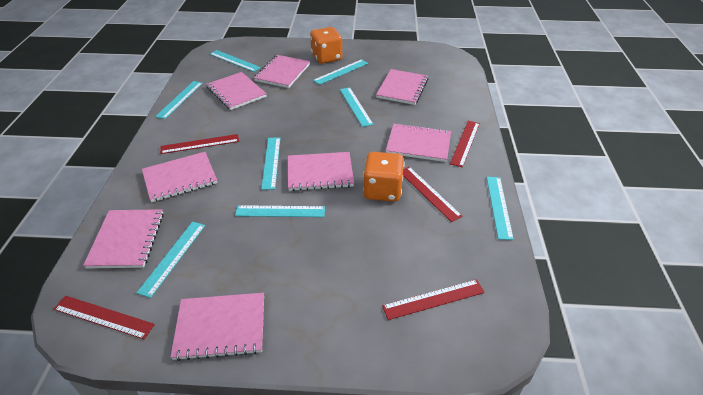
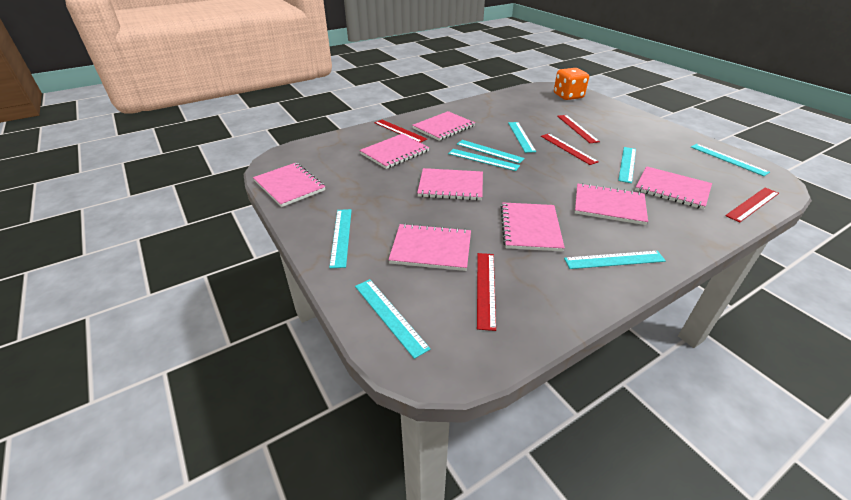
orange dice: [310,27,342,64] [363,152,405,202] = 2 -> [554,68,589,100] = 1

